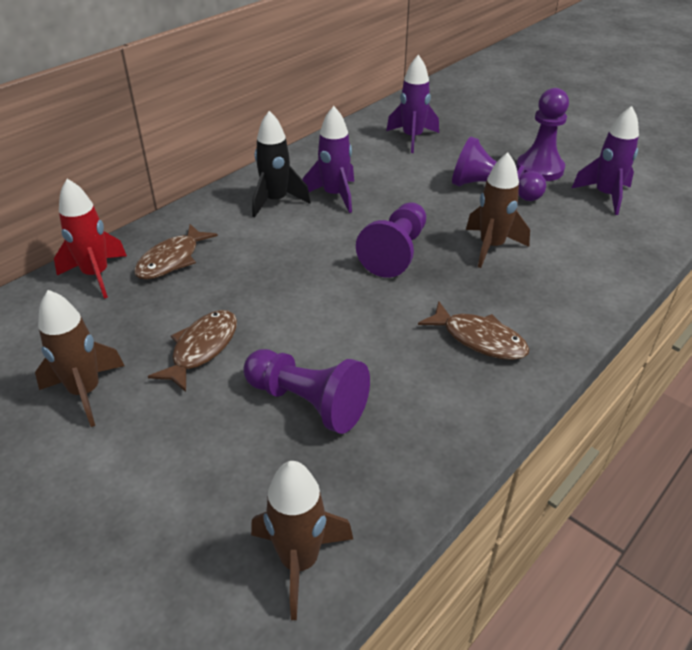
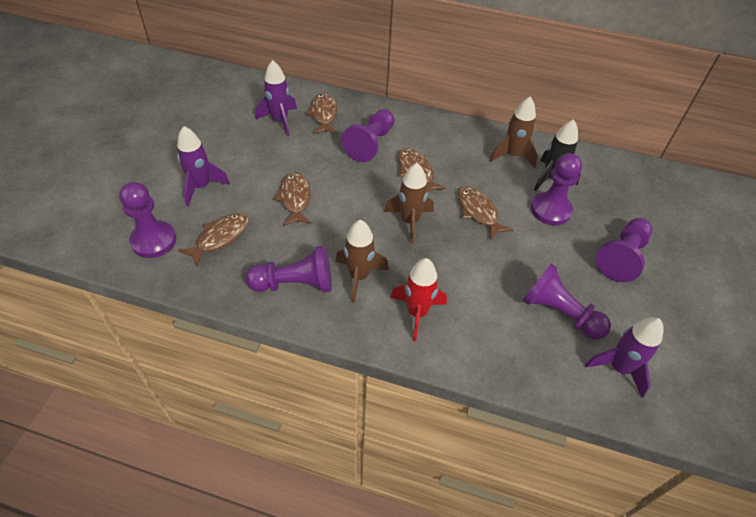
brown fish: [134,224,218,280] [148,310,237,392] [418,301,529,360] = 3 -> [178,213,248,266] [274,172,311,226] [305,93,338,134] [398,148,446,193] [458,186,513,240] = 5
purple pawn: [243,349,370,434] [356,202,426,278] [452,137,546,201] [516,88,569,181] = 4 -> [119,182,176,258] [245,245,332,292] [341,109,395,162] [522,263,611,339] [531,153,582,225] [596,218,652,282] = 6

